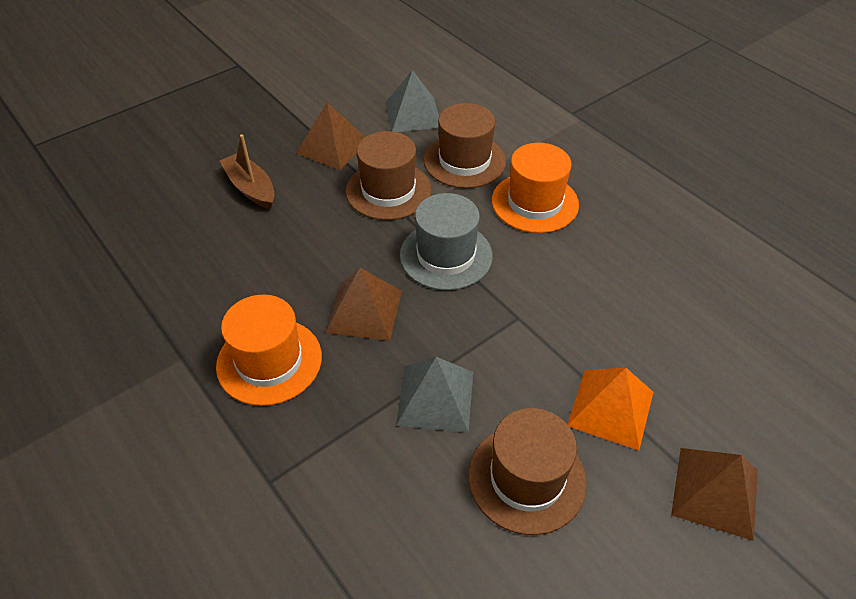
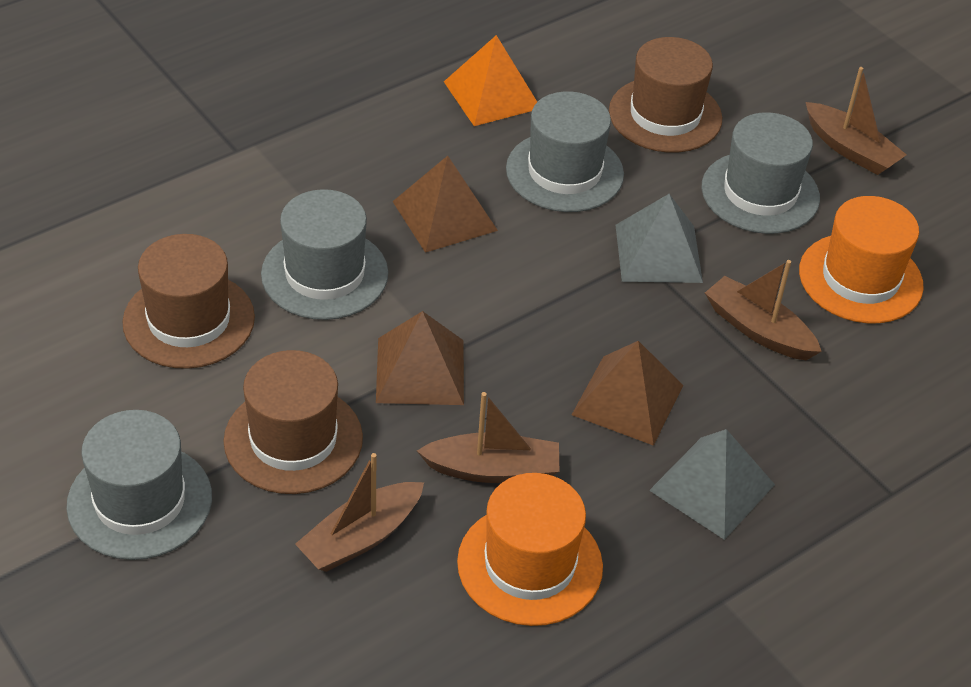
brown boat: [220,134,275,209] = 1 -> [295,453,424,572] [417,392,559,483] [705,260,822,360] [806,67,907,175] = 4
grey hat: [400,193,493,291] = 1 -> [66,410,212,560] [261,189,388,320] [506,91,624,212] [701,112,820,234] = 4

